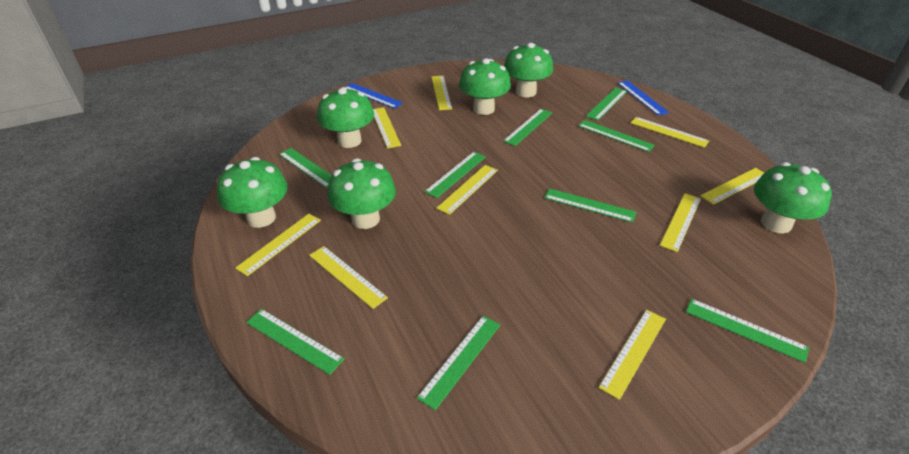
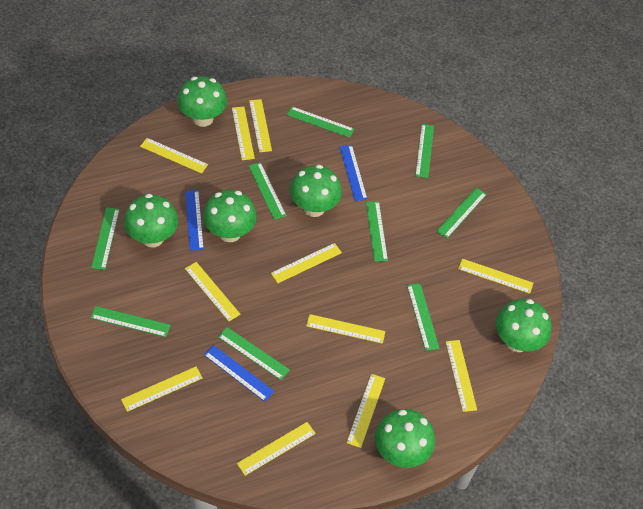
blue ruler: [345,83,403,109] [618,80,669,115] = 2 -> [185,190,204,251] [204,345,275,402] [340,145,368,201] = 3
yellow ruler: [235,214,321,276] [309,246,388,309] [373,107,401,148] [431,76,452,110] [436,165,498,215] [598,310,666,400] [631,117,709,148] [660,193,701,252] [700,168,764,205] = 9 -> [121,367,203,412] [140,138,208,174] [185,262,241,321] [232,107,255,160] [237,422,316,476] [249,99,272,152] [271,243,342,283] [306,314,385,344] [346,374,385,448] [446,340,477,412] [458,259,533,294] = 11

